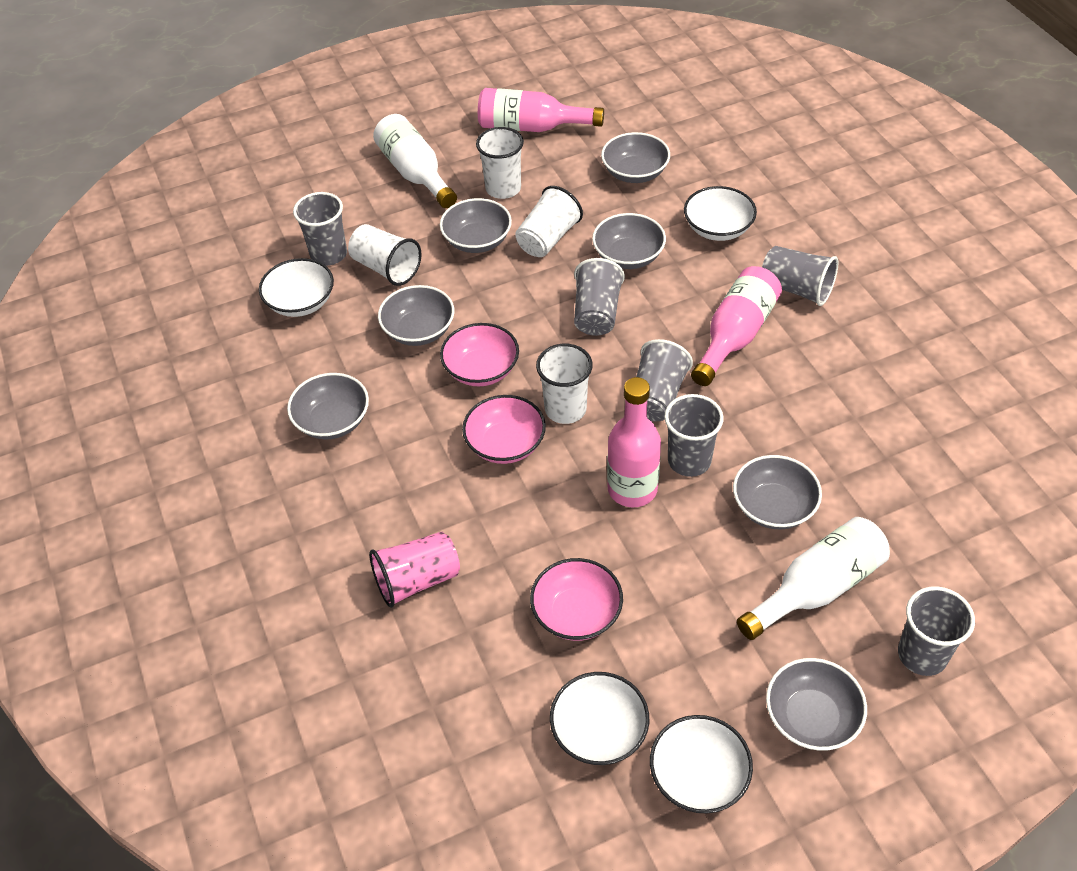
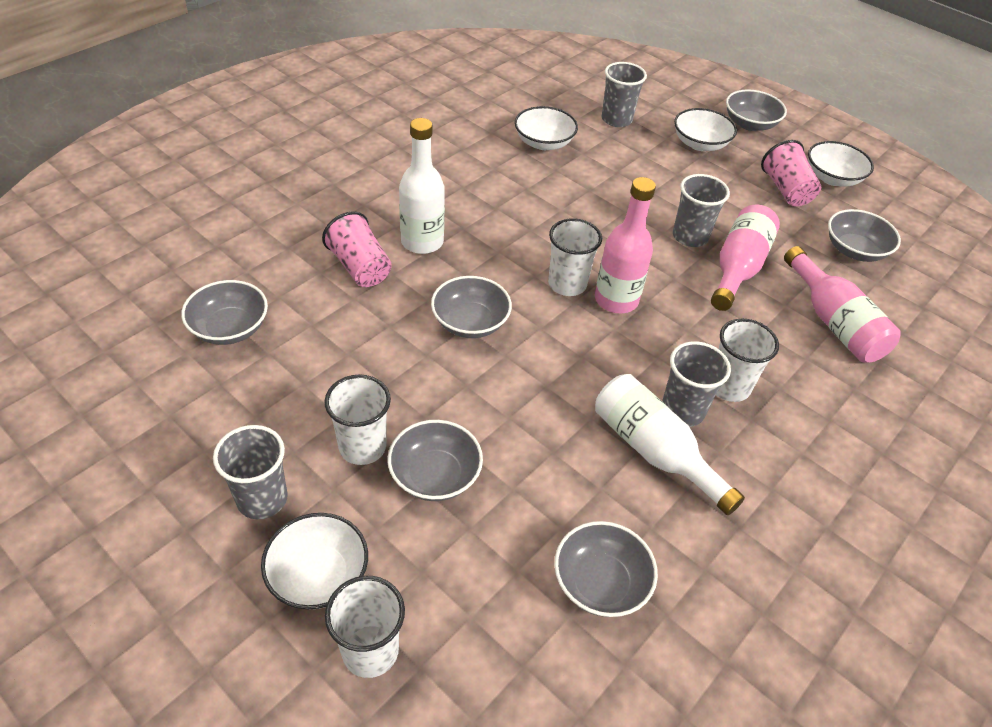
grey bowl: [287,373,369,439] [378,285,454,346] [440,198,512,253] [592,213,666,269] [601,132,670,183] [733,455,822,529] [766,658,867,751] = 7 -> [181,280,268,345] [388,420,483,501] [431,276,512,338] [554,521,658,617] [726,89,787,131] [828,209,901,262] = 6
grey cup: [293,192,347,266] [574,258,625,336] [636,339,693,422] [664,394,724,477] [762,246,838,306] [898,586,975,676] = 6 -> [213,425,288,519] [601,62,647,127] [662,341,731,427] [673,174,730,247] = 4
pink bowl: [440,323,519,386] [462,395,546,464] [530,558,623,641] = 3 -> none = 0
pink cup: [369,532,460,608] = 1 -> [322,211,392,287] [761,140,821,207] = 2

